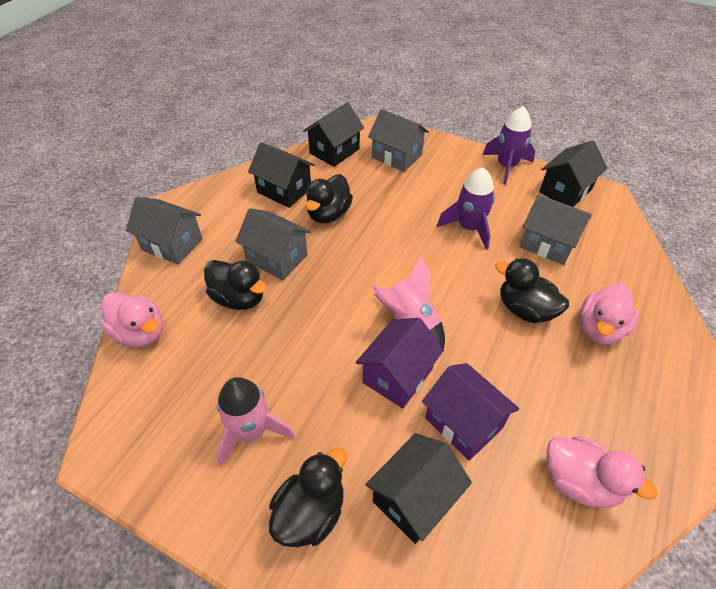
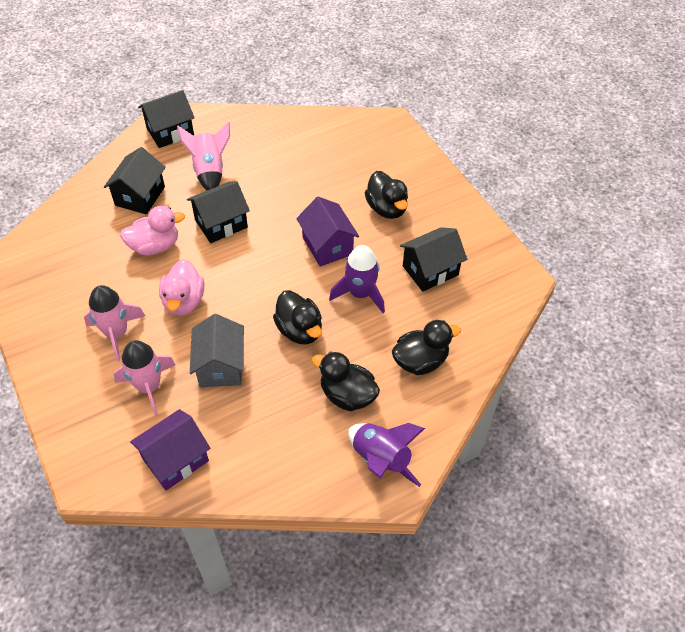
grey house: [126,197,203,265] [235,208,311,280] [368,109,429,172] [520,194,591,265] = 4 -> [190,314,244,387] = 1
pink duck: [101,292,163,347] [546,436,657,508] [580,283,639,344] = 3 -> [120,206,185,256] [159,259,204,316] = 2
pink rocket: [216,377,295,466] [372,256,445,352] = 2 -> [84,285,145,362] [114,340,176,417] [177,122,230,190] = 3

